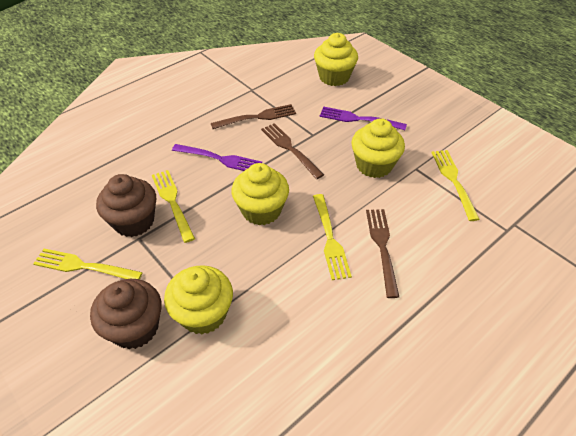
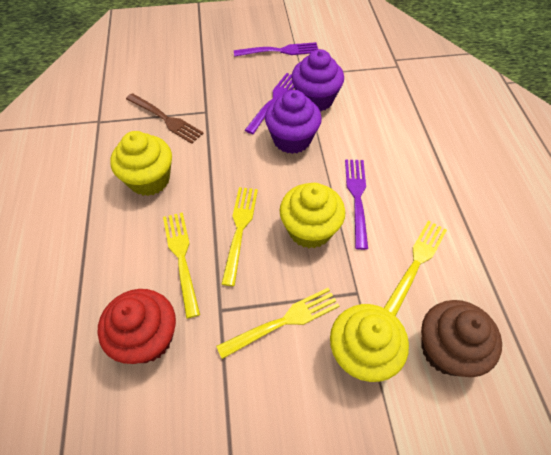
brown cupcake: [90,279,162,349] [96,174,156,237] = 2 -> [421,300,502,377] = 1
brown fork: [211,104,296,129] [261,123,324,179] [366,209,399,298] = 3 -> [126,93,204,144] = 1
purple cupcake: none = 0 -> [265,90,322,154] [291,49,344,112] = 2
purple fork: [172,144,262,171] [320,106,407,130] = 2 -> [234,42,318,57] [245,73,294,134] [345,160,368,250] = 3
red cupcake: none = 0 -> [98,289,176,364] = 1
yellow cupcake: [164,265,233,334] [232,163,289,225] [314,33,358,86] [351,118,405,178] = 4 -> [110,131,172,196] [280,183,345,248] [330,304,409,382] = 3

